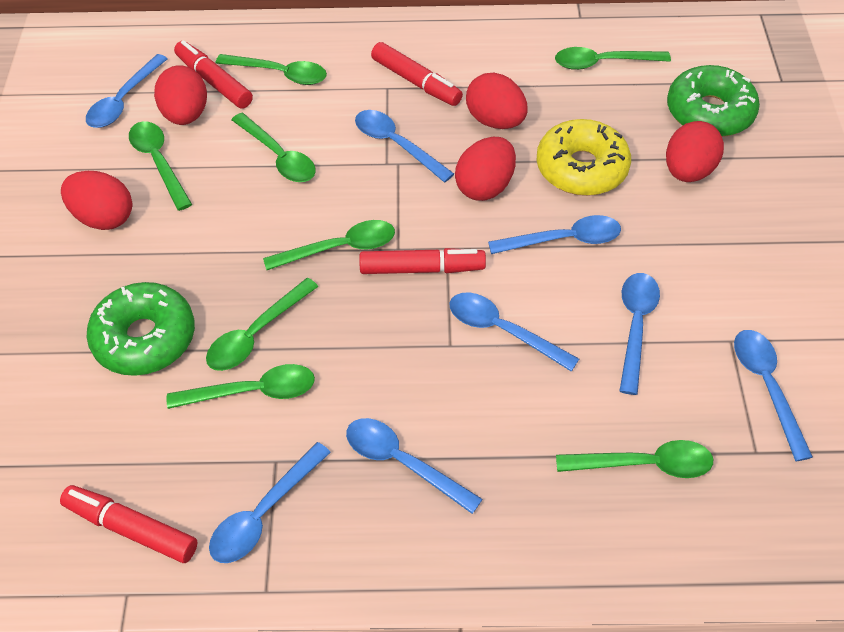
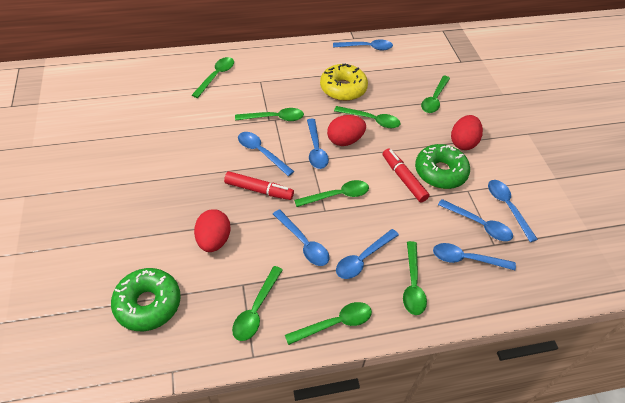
red egg: [61,171,132,230] [154,65,207,125] [455,137,516,201] [466,72,528,129] [666,121,724,182] = 5 -> [194,209,231,252] [327,115,366,146] [451,115,483,150] = 3
red marker: [60,485,198,563] [174,40,253,108] [359,248,486,274] [371,42,463,106] = 4 -> [224,171,294,200] [383,148,430,203] = 2

